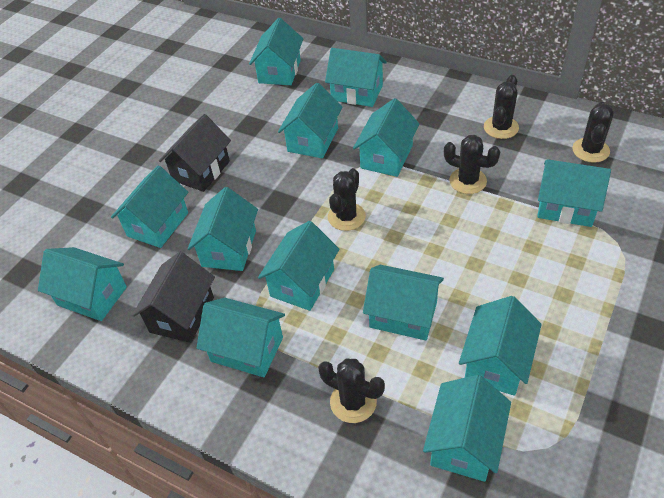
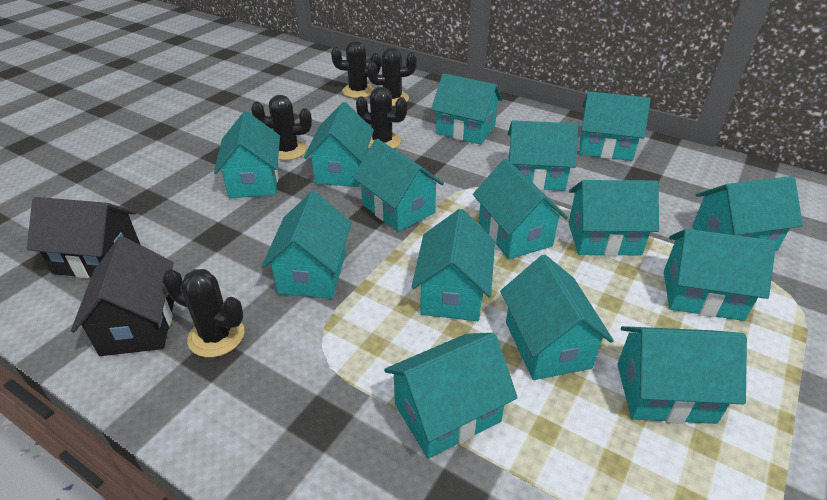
turquoise house: [38,247,127,321] [111,165,188,248] [187,187,258,271] [197,298,285,377] [249,18,303,85] [258,221,339,311] [278,83,343,158] [325,48,387,107] [353,98,419,177] [363,265,444,341] [423,375,511,482] [459,296,542,396] [537,159,611,227] = 13 -> [214,111,280,198] [261,191,352,298] [304,102,374,187] [352,139,444,232] [384,333,518,458] [412,209,495,321] [431,73,503,144] [473,159,568,259] [500,255,614,380] [507,120,578,191] [568,180,659,256] [580,91,650,161] [617,326,747,424] [664,229,776,321] [692,176,803,251] = 15

